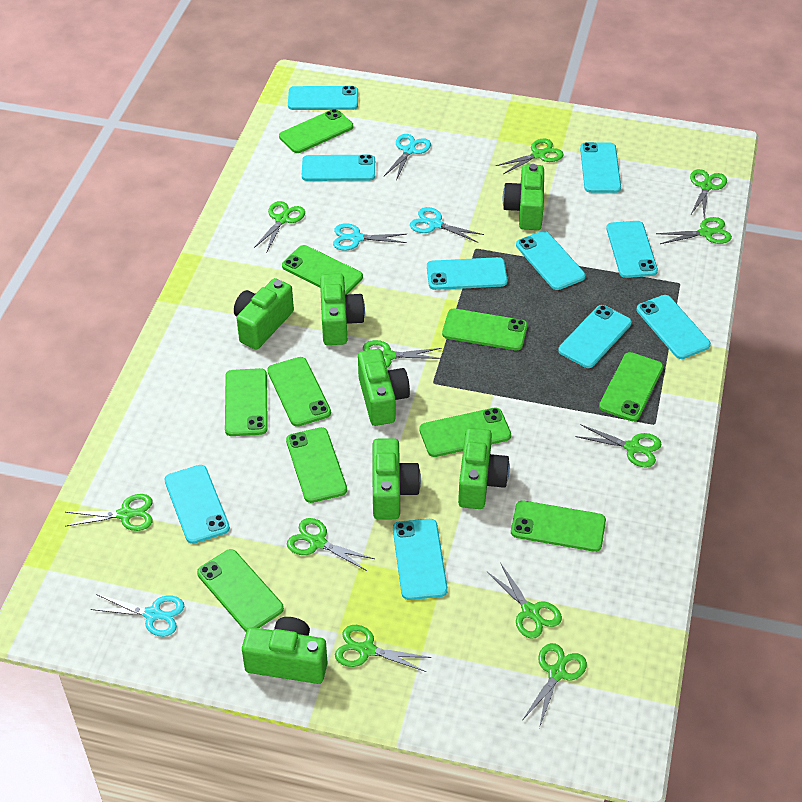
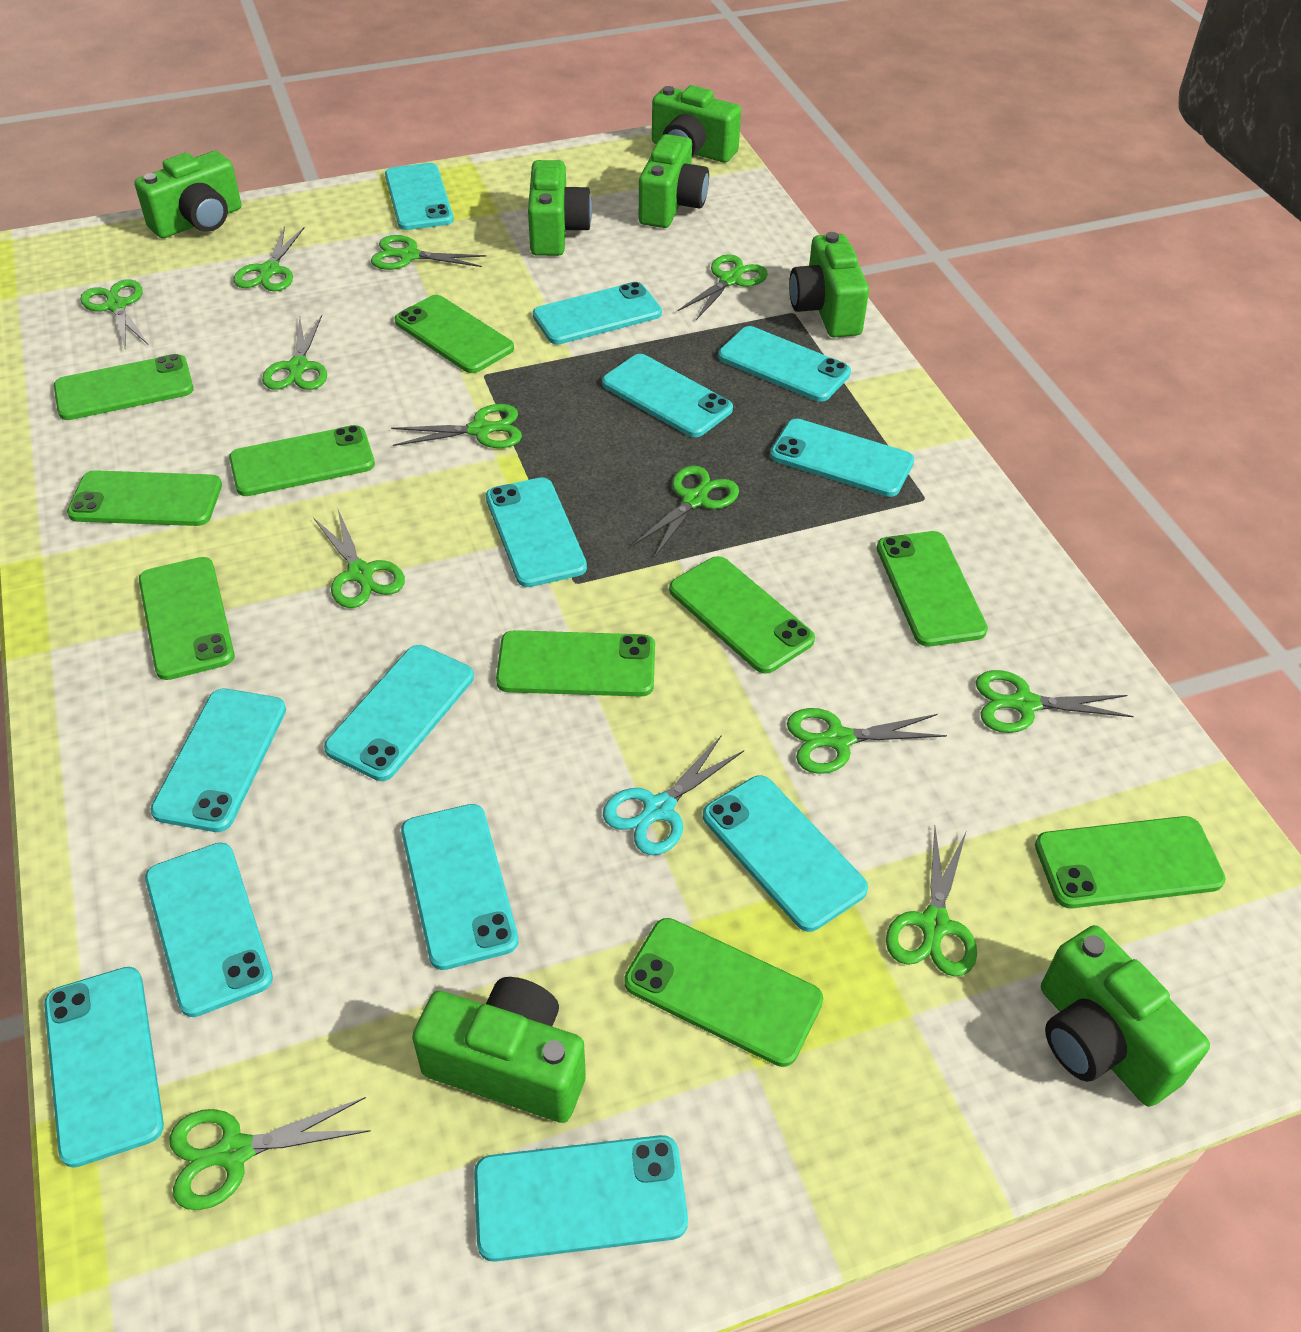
green scissors: [66,494,153,531] [254,201,305,251] [287,518,375,571] [335,625,431,672] [363,340,443,368] [487,564,562,639] [496,139,564,174] [523,643,587,728] [575,424,662,467] [656,217,732,244] [690,169,727,217] = 11 -> [80,279,148,348] [169,1097,371,1210] [233,226,305,291] [262,315,327,390] [313,510,405,608] [371,235,487,270] [391,404,522,448] [633,466,739,557] [678,254,768,320] [787,708,947,774] [886,827,977,977] [976,670,1134,733] = 12
turquoise phone: [164,465,230,544] [288,86,358,110] [302,155,375,181] [393,519,448,600] [427,257,508,290] [516,231,585,290] [558,305,632,368] [580,142,621,193] [606,221,658,278] [636,295,711,359] = 10 -> [44,967,164,1168] [145,842,273,1017] [150,689,286,832] [324,645,474,781] [385,163,454,230] [401,804,518,970] [474,1135,688,1262] [486,477,587,587] [533,282,662,344] [602,354,733,437] [703,775,868,932] [718,326,851,402] [770,419,914,497] = 13
turquoise scissors: [90,594,184,637] [333,223,407,251] [384,134,431,180] [410,207,484,243] = 4 -> [603,735,744,855] = 1

